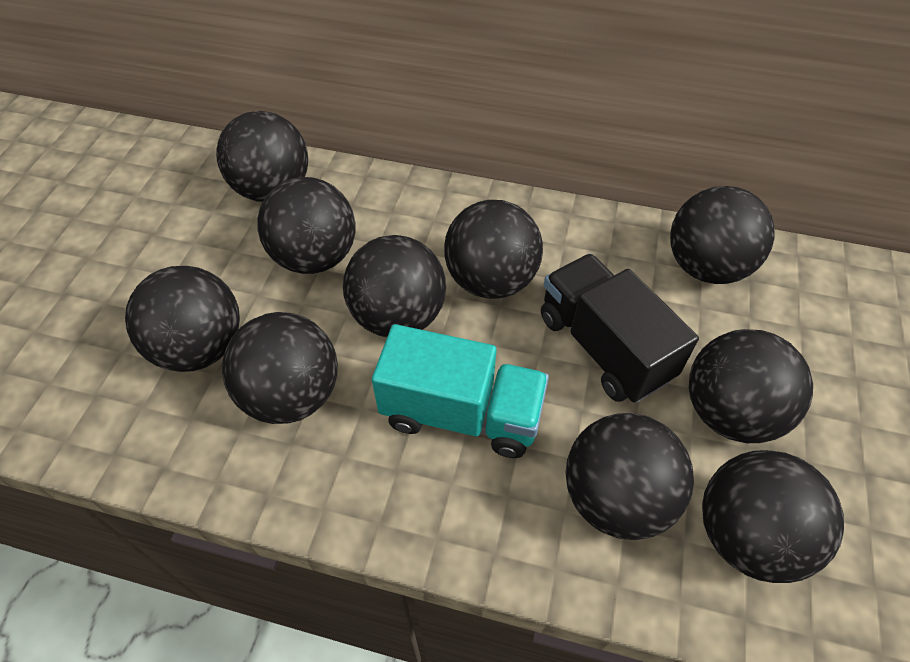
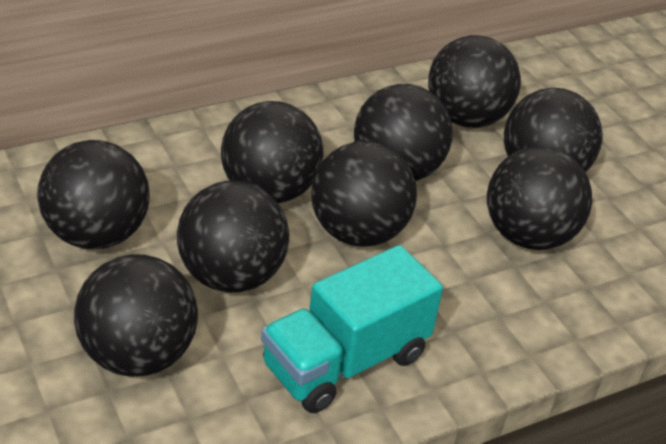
black ball: [125,266,240,372] [216,111,308,202] [222,312,338,424] [257,177,356,274] [343,235,446,337] [444,200,543,299] [566,413,694,540] [670,186,775,284] [689,329,813,443] [702,450,844,583] = 10 -> [37,140,150,249] [74,254,198,377] [177,181,289,293] [221,101,323,203] [311,141,417,247] [354,84,453,181] [428,35,521,128] [487,146,592,250] [504,88,602,172] = 9
black truck: [541,254,699,403] = 1 -> none = 0

